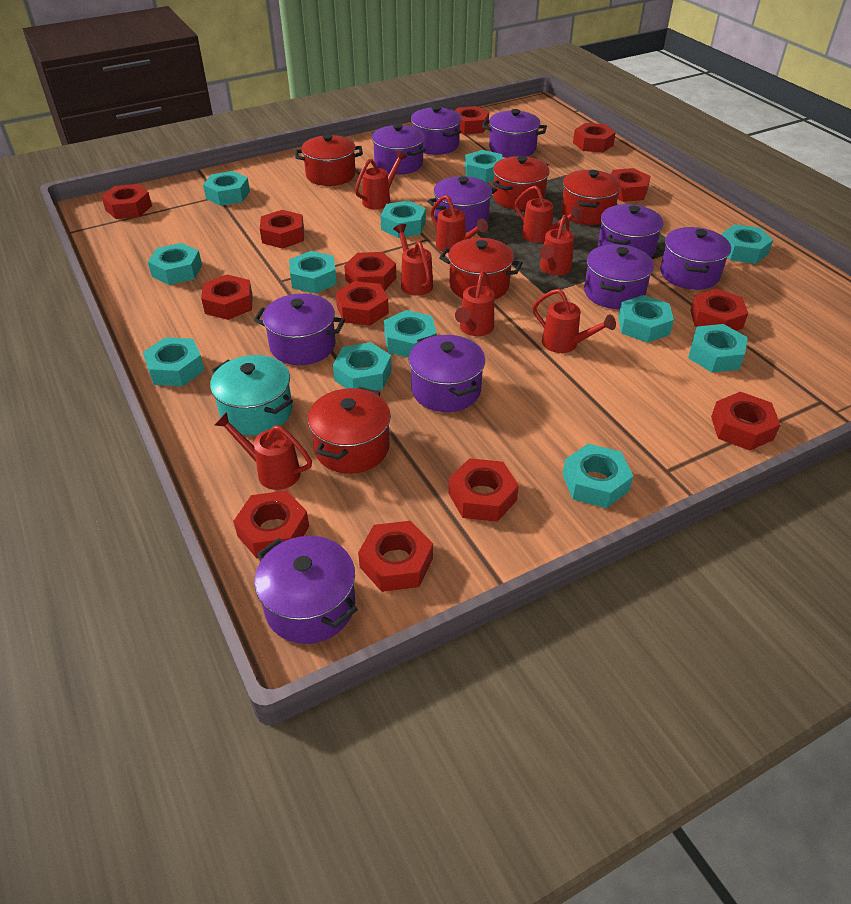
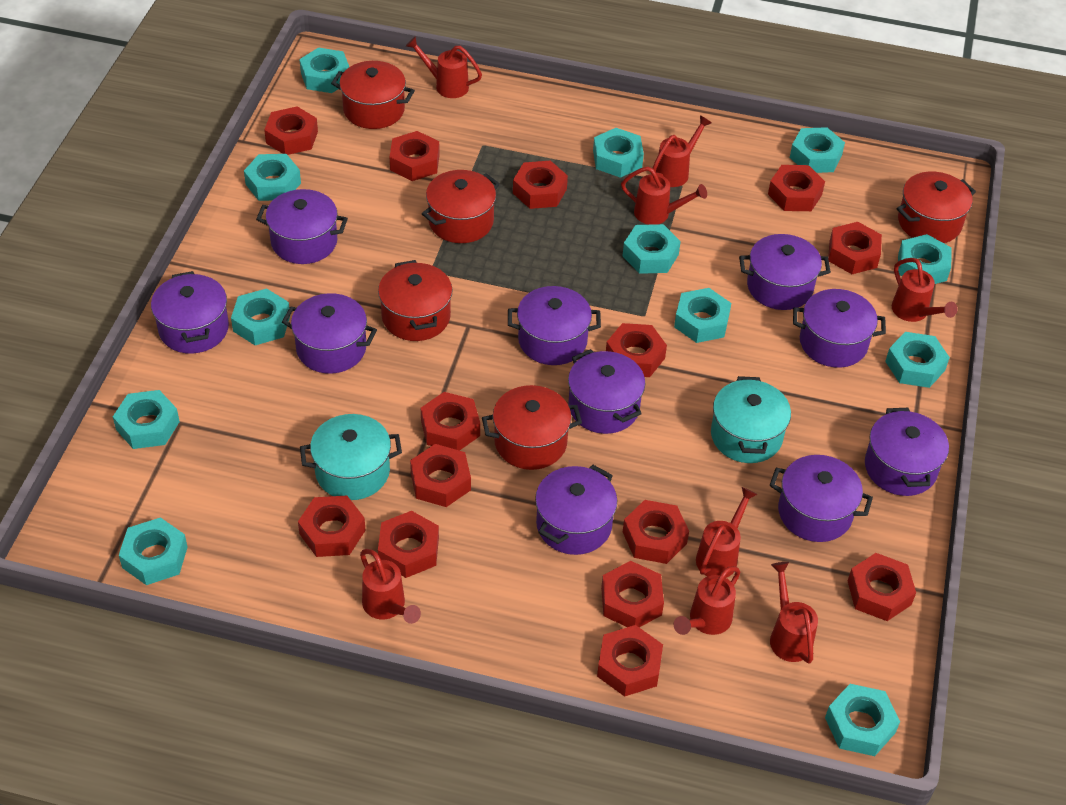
red nut: [101,184,152,219] [201,274,253,320] [233,490,309,558] [260,210,304,249] [336,281,389,326] [344,252,396,291] [358,521,433,592] [449,458,519,522] [455,106,489,135] [573,123,616,152] [611,168,651,202] [690,289,748,331] [711,392,781,451] = 13 -> [264,106,318,155] [298,496,366,557] [378,511,439,578] [390,131,440,181] [410,444,471,507] [421,392,480,451] [513,160,568,209] [597,625,663,697] [601,561,664,627] [606,323,667,377] [623,500,689,564] [768,165,825,211] [828,222,882,274] [848,553,916,621] = 14
turquoise pot: [210,355,293,435] = 1 -> [300,414,402,500] [711,376,791,463] = 2

